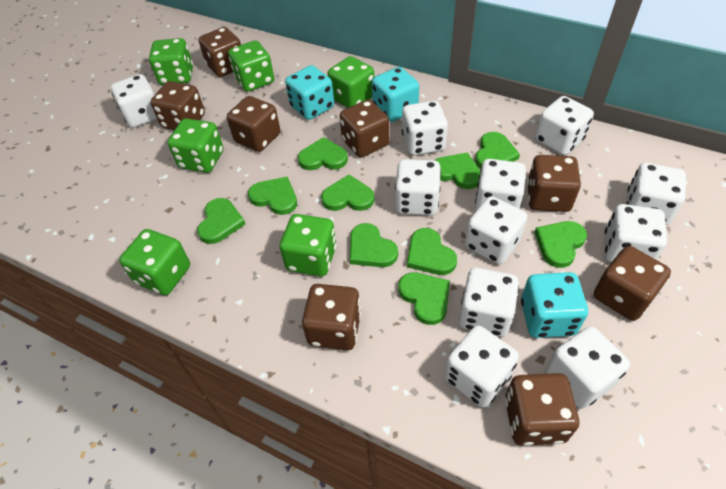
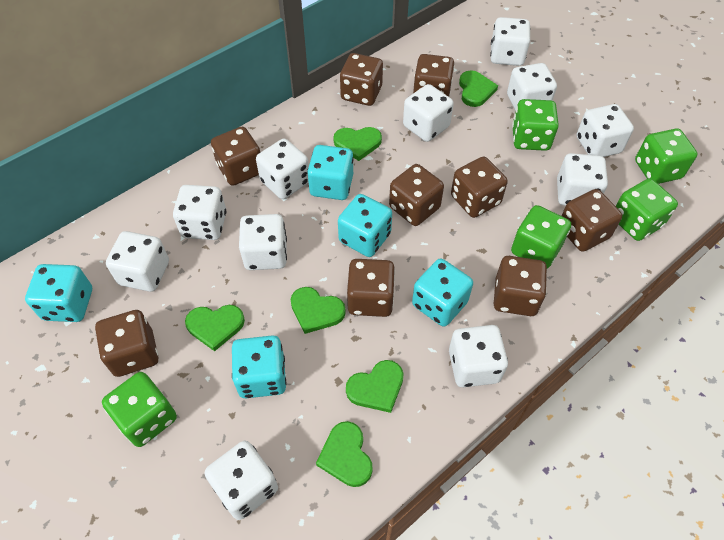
brown dice: [150,81,205,130] [198,27,241,77] [227,96,280,152] [302,284,361,350] [340,100,389,157] [505,373,579,446] [527,155,581,212] [594,246,671,321] = 8 -> [95,310,158,377] [211,127,260,186] [340,53,383,106] [347,259,395,317] [389,164,444,226] [413,54,454,97] [451,157,508,218] [494,256,547,316] [562,189,622,252] = 9
green dice: [119,229,190,295] [149,38,193,85] [168,118,223,173] [228,40,274,92] [280,214,336,276] [327,56,374,108] = 6 -> [102,372,177,447] [511,205,571,269] [512,99,559,151] [616,178,678,241] [635,128,698,184] = 5
green heart: [197,198,245,244] [248,177,297,215] [298,137,348,170] [321,175,374,211] [350,223,398,267] [398,272,450,325] [407,228,457,275] [435,152,480,189] [475,132,520,169] [535,221,587,268] = 10 -> [185,305,245,351] [291,287,346,334] [316,421,373,487] [333,127,382,161] [346,360,404,413] [459,70,498,107] = 6
turquoise dice: [285,65,334,120] [372,67,419,122] [521,272,588,338] = 3 -> [25,264,92,322] [232,335,286,398] [307,145,354,200] [338,194,392,257] [412,259,473,327] = 5

